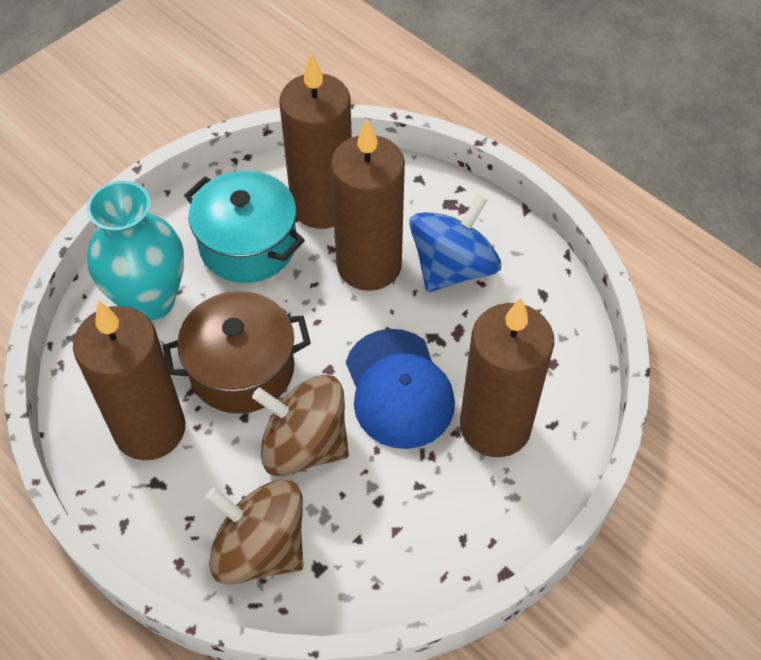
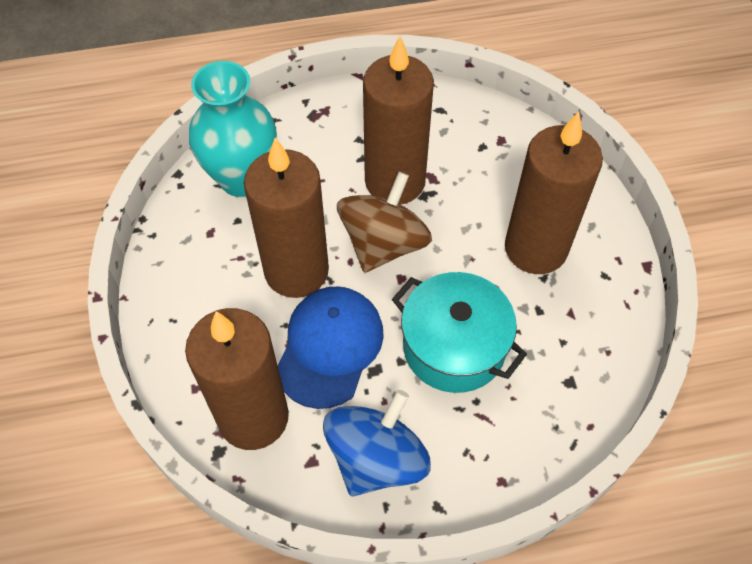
brown pot: [163,291,311,414] = 1 -> none = 0
brown spinning top: [205,479,303,585] [252,375,349,476] = 2 -> [337,171,432,273] = 1

